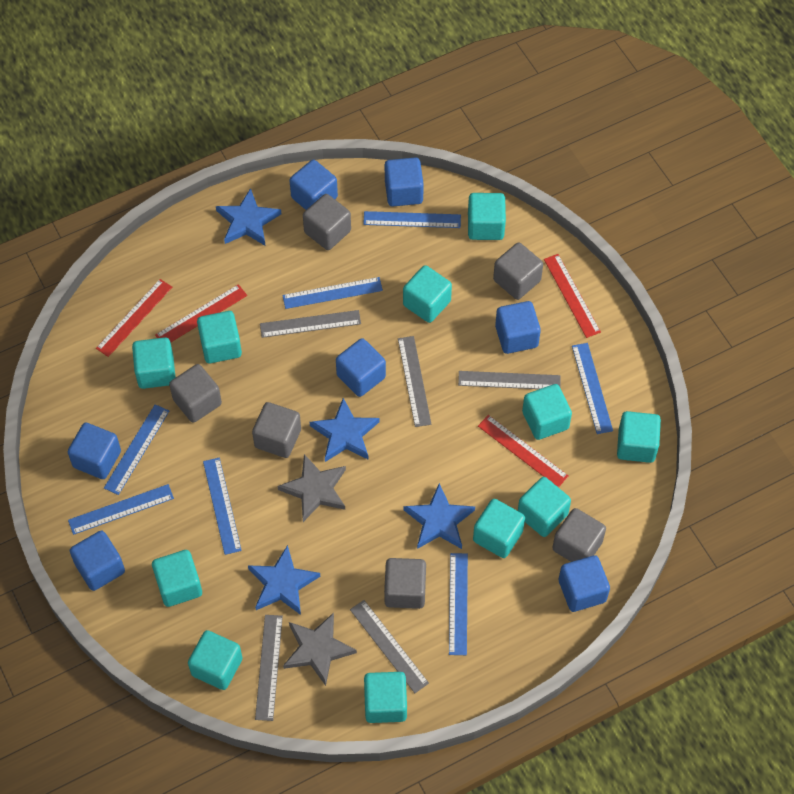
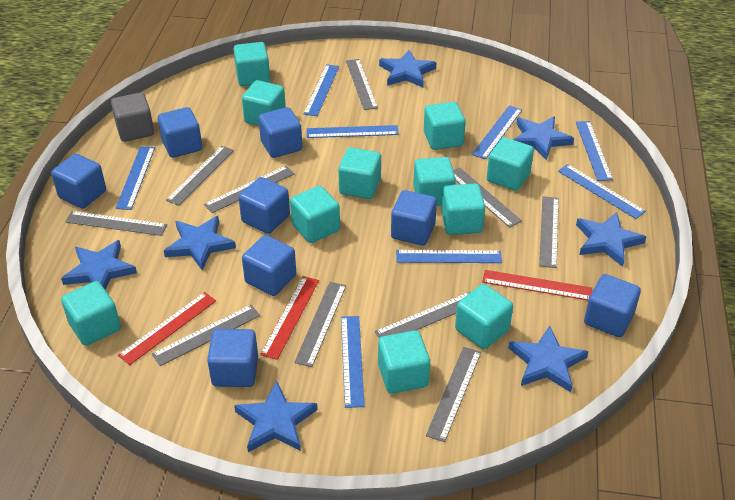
blue cube: [68,423,121,479] [70,531,125,591] [289,160,338,210] [336,338,386,397] [385,157,424,207] [495,301,541,354] [559,555,610,612] = 7 -> [51,154,106,209] [158,107,202,158] [207,329,258,387] [239,177,290,234] [242,235,296,296] [259,107,302,158] [391,190,437,245] [584,274,641,337] = 8
blue ruler: [68,484,174,535] [104,404,169,495] [203,458,242,555] [282,277,383,309] [363,211,461,228] [449,553,468,655] [572,343,613,434] = 7 -> [115,146,155,210] [304,64,339,116] [307,125,399,138] [341,316,365,408] [396,250,502,263] [472,105,522,160] [558,164,646,219] [576,121,613,181] = 8
blue star: [216,188,282,246] [248,545,320,615] [310,398,380,462] [404,483,475,549] = 4 -> [61,240,137,289] [164,216,236,270] [234,381,317,452] [379,50,437,87] [508,325,589,392] [513,116,574,160] [576,212,646,267] = 7
grey cube: [169,364,222,423] [252,402,301,458] [303,194,351,250] [384,558,426,609] [493,243,543,300] [552,508,606,562] = 6 -> [111,93,154,142] = 1
grey ruler: [255,615,283,721] [260,310,361,338] [350,600,429,693] [398,336,431,427] [458,371,560,389] = 5 -> [65,211,167,236] [152,305,260,366] [166,146,234,206] [204,166,295,213] [294,282,346,367] [346,59,378,110] [375,292,470,338] [426,347,481,442] [453,167,522,228] [539,196,559,268] = 10
grey star: [278,454,346,522] [283,613,357,686] = 2 -> none = 0
red ruler: [96,279,172,357] [155,284,247,343] [478,415,569,487] [544,254,601,338] = 4 -> [118,292,216,365] [260,276,319,360] [482,270,592,301] = 3

